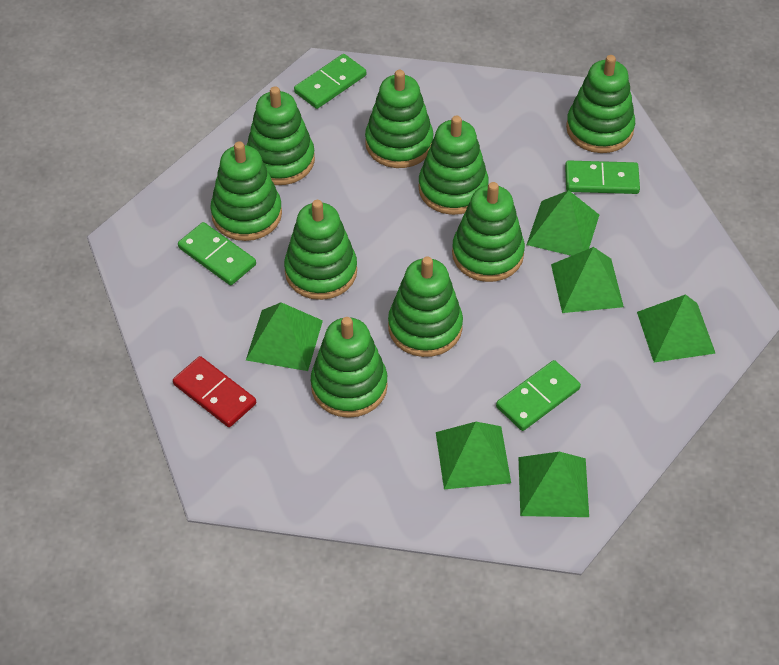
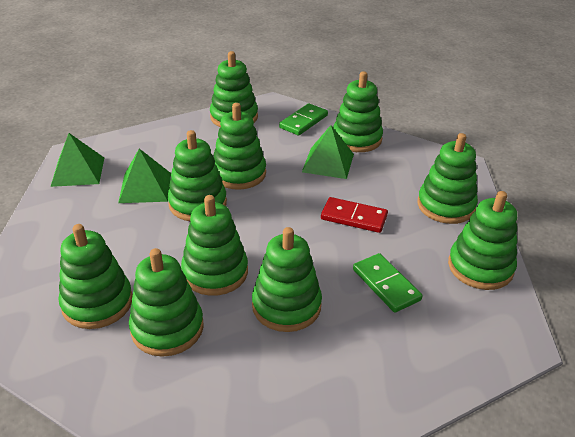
green domino: [178,222,256,285] [294,54,366,109] [496,360,581,431] [565,160,640,194] = 4 -> [279,103,328,135] [353,253,423,313] = 2
green pyramid: [246,302,323,371] [436,422,511,489] [518,452,589,517] [527,190,599,256] [551,247,624,313] [637,294,716,362] = 6 -> [51,133,104,187] [118,149,171,203] [302,125,354,179] = 3
green stacking toy: [210,141,282,241] [247,86,315,185] [284,200,357,300] [311,317,388,418] [365,70,434,168] [388,256,463,357] [418,115,489,215] [452,182,525,282] [566,55,635,153] = 9 -> [58,224,133,329] [129,248,204,357] [167,130,227,221] [181,195,248,296] [210,51,258,127] [213,103,266,190] [252,227,322,332] [333,71,383,152] [417,133,478,224] [448,191,517,290] = 10

